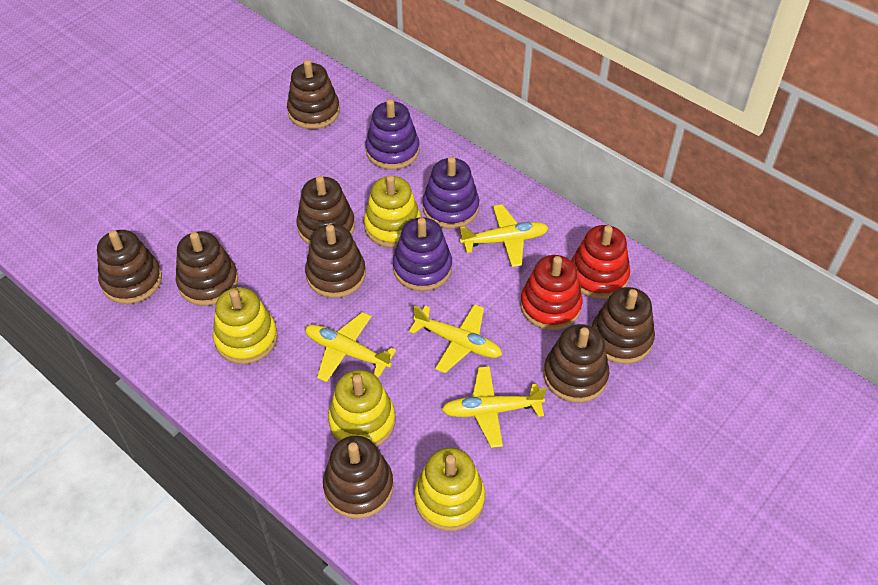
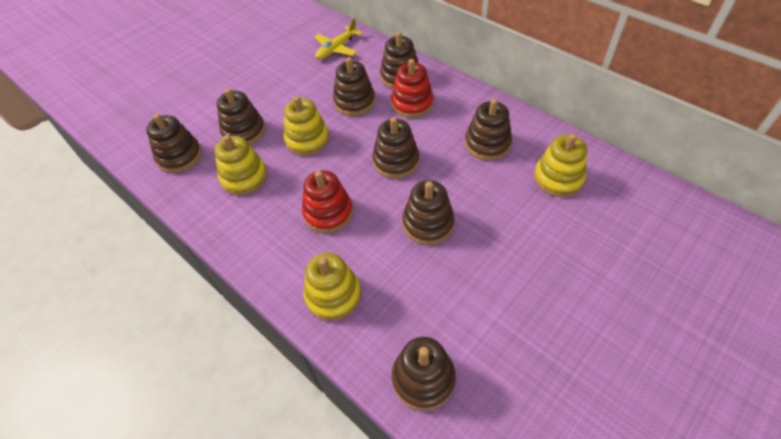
purple stacking toy: [365,99,420,170] [393,217,452,291] [423,157,479,229] = 3 -> none = 0
yellow plane: [305,312,396,382] [409,304,502,373] [442,366,546,448] [460,204,549,267] = 4 -> [314,18,362,59] = 1

